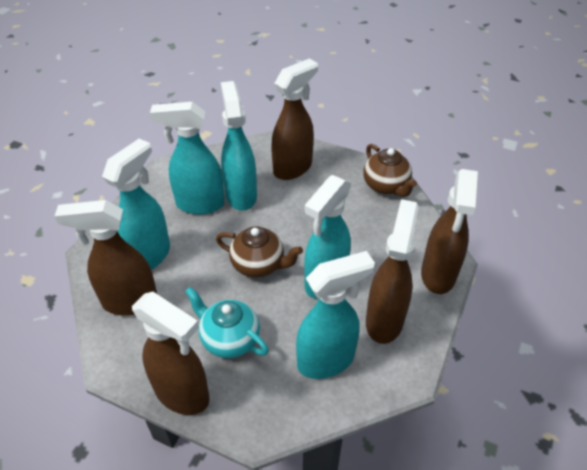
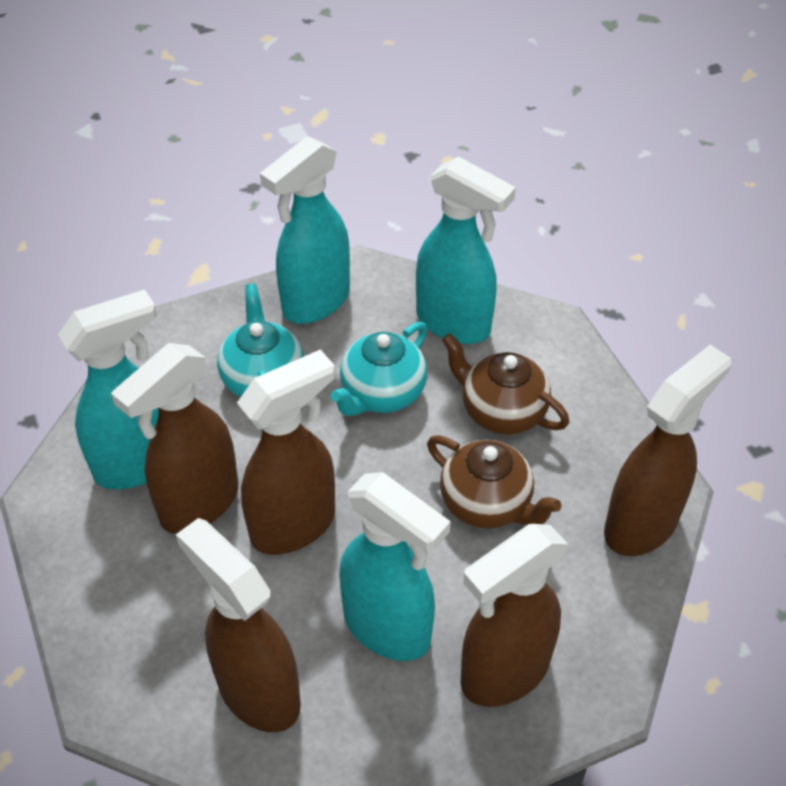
turquoise spray bottle: [102,139,170,270] [150,102,225,214] [221,81,257,211] [296,251,375,379] [304,175,351,299] = 5 -> [58,290,159,489] [260,136,350,324] [339,472,451,661] [416,156,516,344] = 4
turquoise teapot: [185,287,269,358] = 1 -> [217,284,304,397] [331,322,427,416] = 2

